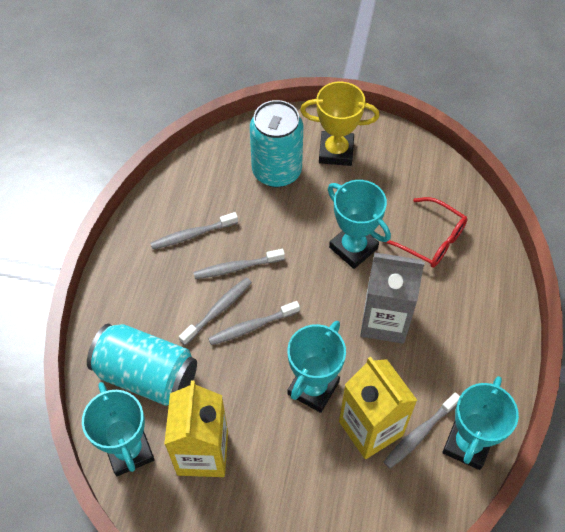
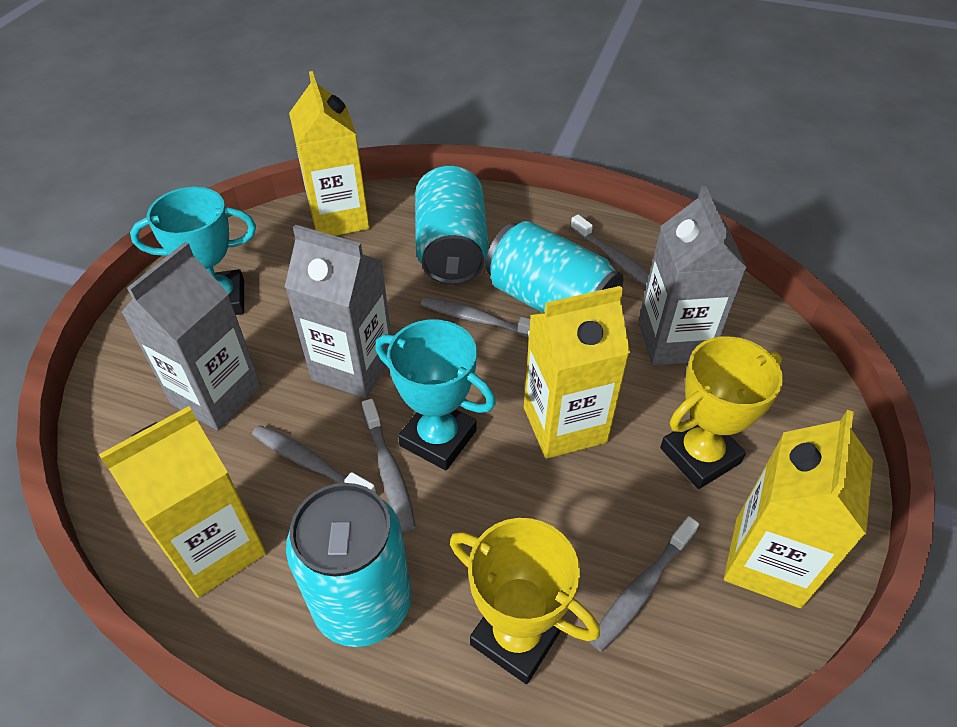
grey carton: [360,252,425,344] = 1 -> [121,242,261,430] [285,225,391,398] [638,186,747,366] = 3
red glasses: [384,197,468,268] = 1 -> none = 0
turquoise can: [87,324,197,406] [250,100,303,187] = 2 -> [286,483,412,647] [415,165,489,285] [486,221,623,312] = 3
turquoise trophy: [82,382,155,476] [287,321,346,413] [328,180,391,269] [442,376,519,470] = 4 -> [130,187,256,315] [375,319,496,470] = 2
yellow carton: [164,380,228,477] [339,357,418,459] = 2 -> [99,406,266,598] [289,71,370,236] [524,286,630,459] [724,410,873,608] = 4
yellow trophy: [300,82,379,166] = 1 -> [450,518,600,684] [660,336,783,489] = 2

